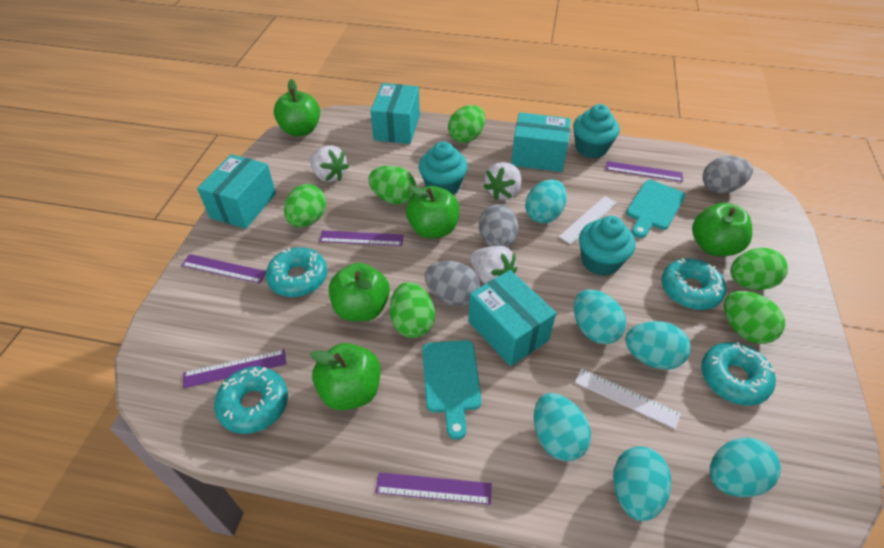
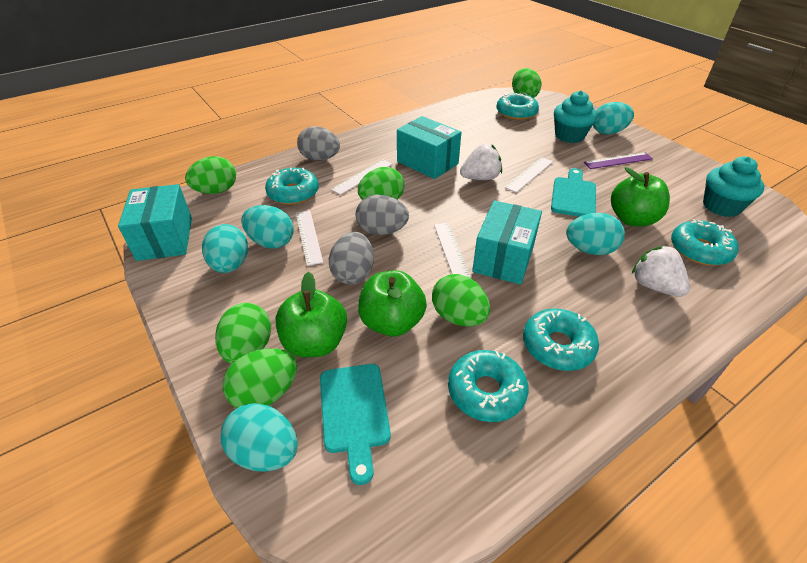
green apple: [274,79,320,136] [310,343,381,410] [329,263,390,321] [406,185,459,238] [692,203,752,256] = 5 -> [275,272,347,357] [358,270,427,336] [611,167,670,227] = 3
purple ruler: [181,254,266,284] [183,349,286,388] [319,231,404,246] [375,472,492,505] [606,161,683,182] = 5 -> [584,152,653,169] = 1
turquoise box: [197,154,276,229] [370,83,420,144] [468,270,556,366] [511,112,571,172] = 4 -> [118,184,192,261] [397,116,461,179] [472,200,542,285] = 3
turquoise cupcake: [419,142,468,195] [573,104,620,158] [579,216,635,276] = 3 -> [554,91,597,143] [703,157,764,217] = 2
turquoise donut: [214,367,288,434] [266,247,327,297] [662,258,726,310] [701,342,776,406] = 4 -> [265,168,319,205] [448,350,529,422] [496,93,539,120] [523,309,599,371] [671,219,738,266] = 5
turquoise egg: [525,179,567,223] [534,393,591,461] [574,290,627,344] [613,446,671,521] [625,321,691,369] [710,438,781,497] = 6 -> [202,224,248,273] [220,403,298,472] [241,205,294,249] [566,213,625,255] [593,102,634,135] = 5
white ruler: [559,196,617,245] [575,368,681,429] = 2 -> [296,210,323,266] [331,160,392,195] [434,223,471,278] [504,157,553,193] = 4
white strawberry: [310,145,349,182] [470,246,517,284] [483,162,521,200] = 3 -> [460,144,502,180] [632,245,690,297] = 2

